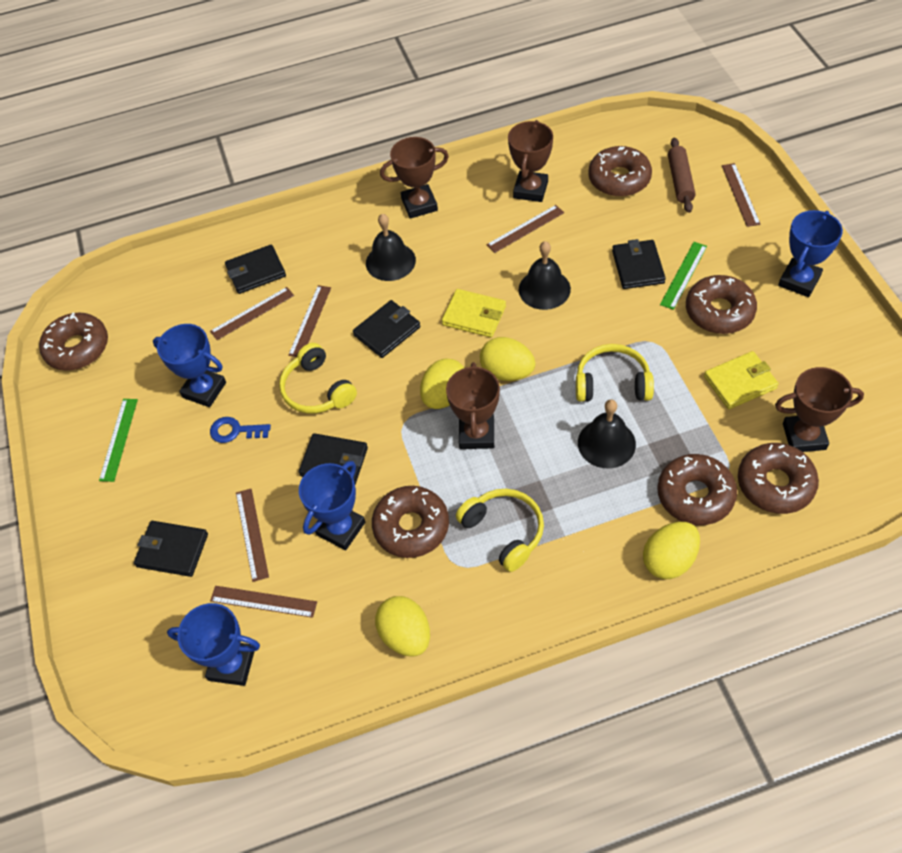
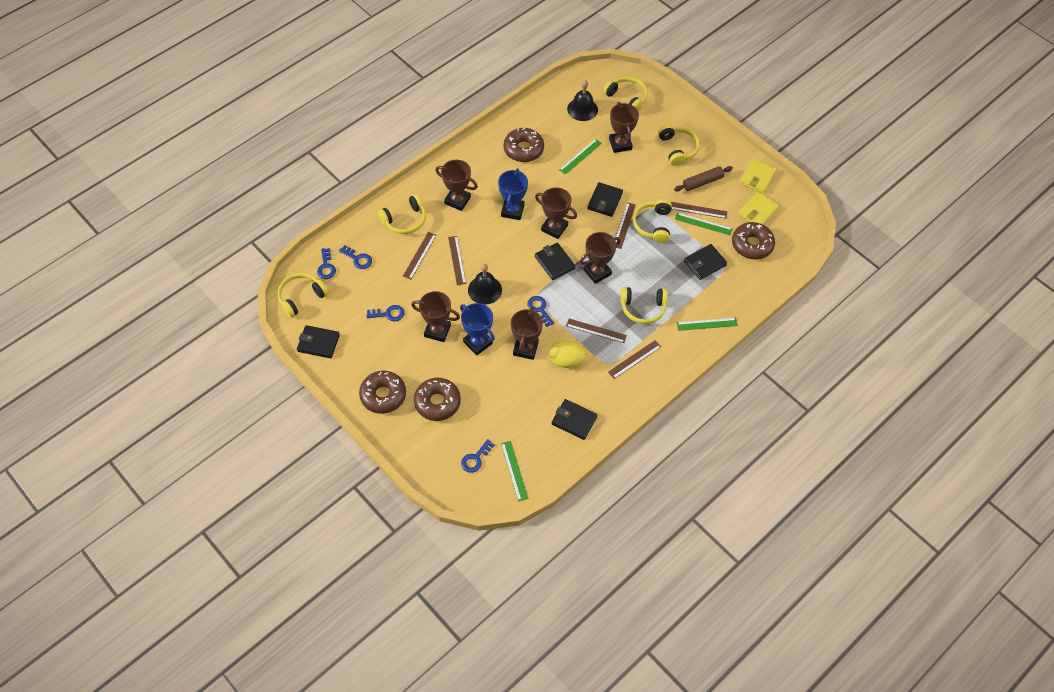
black bell: [366,214,416,281] [519,241,571,310] [578,399,636,468] = 3 -> [468,264,502,305] [567,80,598,121] = 2
blue key: [210,417,271,443] = 1 -> [317,248,336,279] [339,245,372,269] [366,305,405,321] [461,439,495,473] [527,296,554,327] = 5
blue trophy: [153,324,226,407] [167,603,260,686] [299,461,365,550] [778,210,843,297] = 4 -> [460,303,495,355] [498,168,528,220] = 2
brown donut: [39,313,108,371] [372,486,449,558] [588,146,652,197] [657,454,737,525] [686,275,757,334] [738,443,819,514] = 6 -> [359,371,406,414] [414,378,461,421] [504,128,544,162] [732,222,775,260] = 4
brown trophy: [380,137,449,219] [446,362,500,449] [508,120,553,202] [775,367,864,452] = 4 -> [411,291,460,342] [435,160,478,211] [511,306,543,360] [535,187,577,239] [580,232,620,284] [609,102,639,153] = 6
green ruler: [99,399,138,482] [660,242,707,310] = 2 -> [501,441,528,501] [559,139,602,175] [675,212,732,235] [677,318,738,331] = 4
yellow egg: [375,596,430,657] [420,358,464,409] [480,337,535,381] [643,522,700,579] = 4 -> [549,340,586,368] = 1
yellow headphones: [279,343,357,413] [456,489,544,572] [576,344,654,402] = 3 -> [277,273,328,318] [378,194,426,234] [603,76,648,111] [620,287,668,324] [633,199,672,243] [658,125,700,166] = 6

